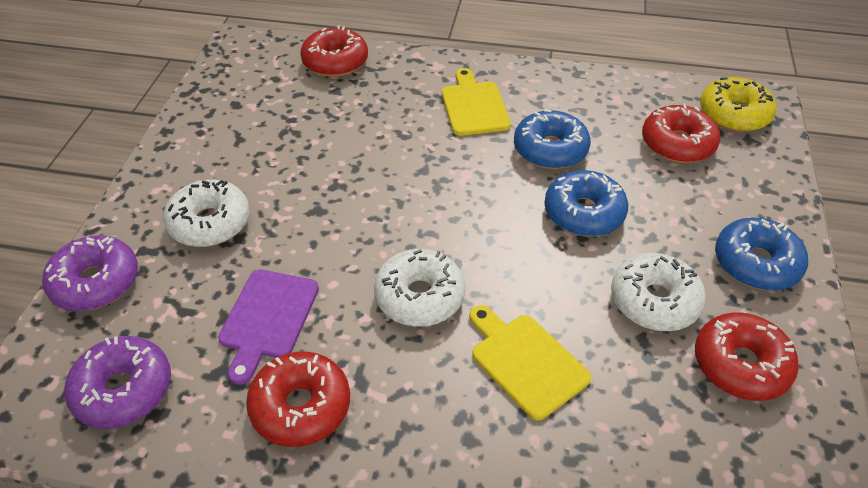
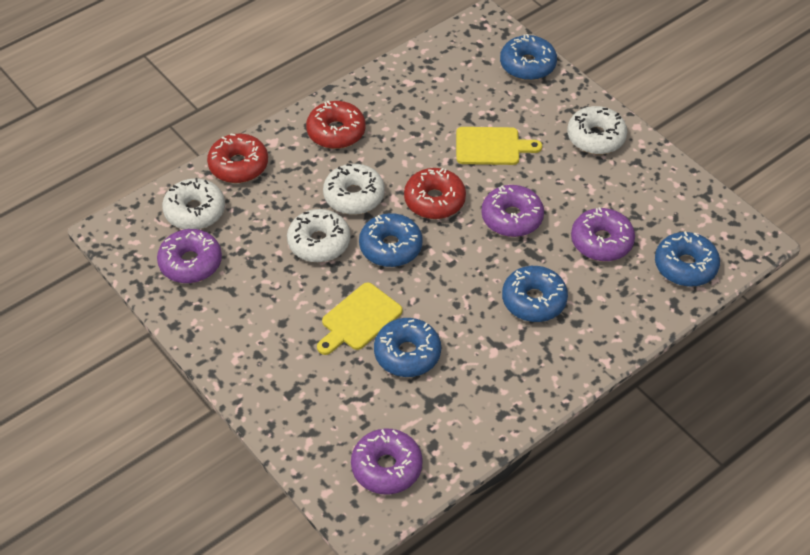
blue donut: [514,109,591,169] [545,170,628,236] [715,218,808,291] = 3 -> [359,213,423,267] [374,318,441,377] [500,34,557,80] [502,266,568,322] [655,231,720,287] = 5
purple cutting board: [218,270,319,385] = 1 -> none = 0
purple donut: [42,235,138,311] [64,336,171,429] = 2 -> [157,229,222,283] [351,428,423,495] [481,185,544,237] [571,207,635,261] = 4
red donut: [246,351,350,447] [300,25,368,77] [642,104,721,163] [695,312,799,401] = 4 -> [207,134,268,183] [306,101,365,149] [404,168,466,219] = 3
white donut: [163,180,250,247] [374,249,465,327] [611,253,706,331] = 3 -> [162,178,225,230] [287,209,350,263] [323,164,385,215] [567,106,627,154] = 4
yellow donut: [700,77,776,132] = 1 -> none = 0

